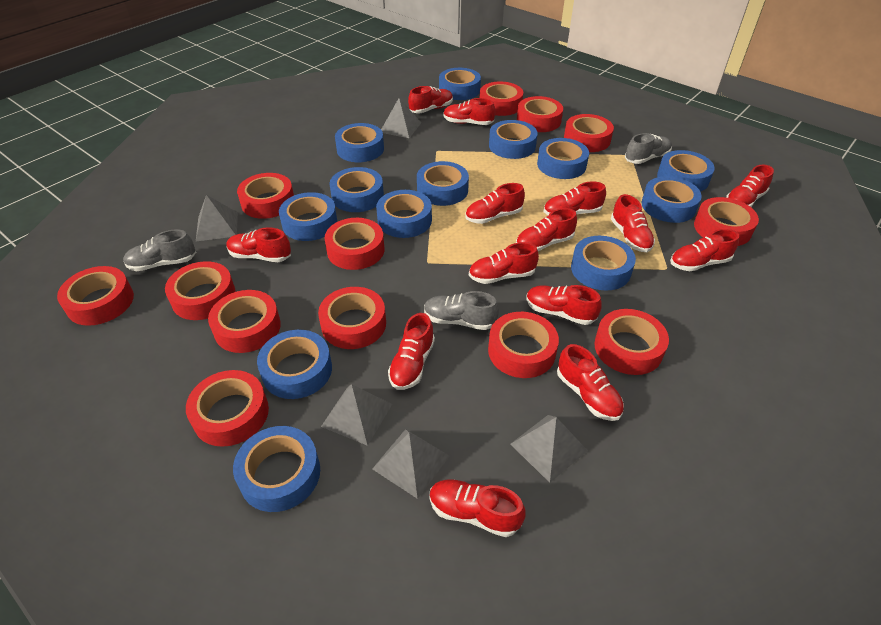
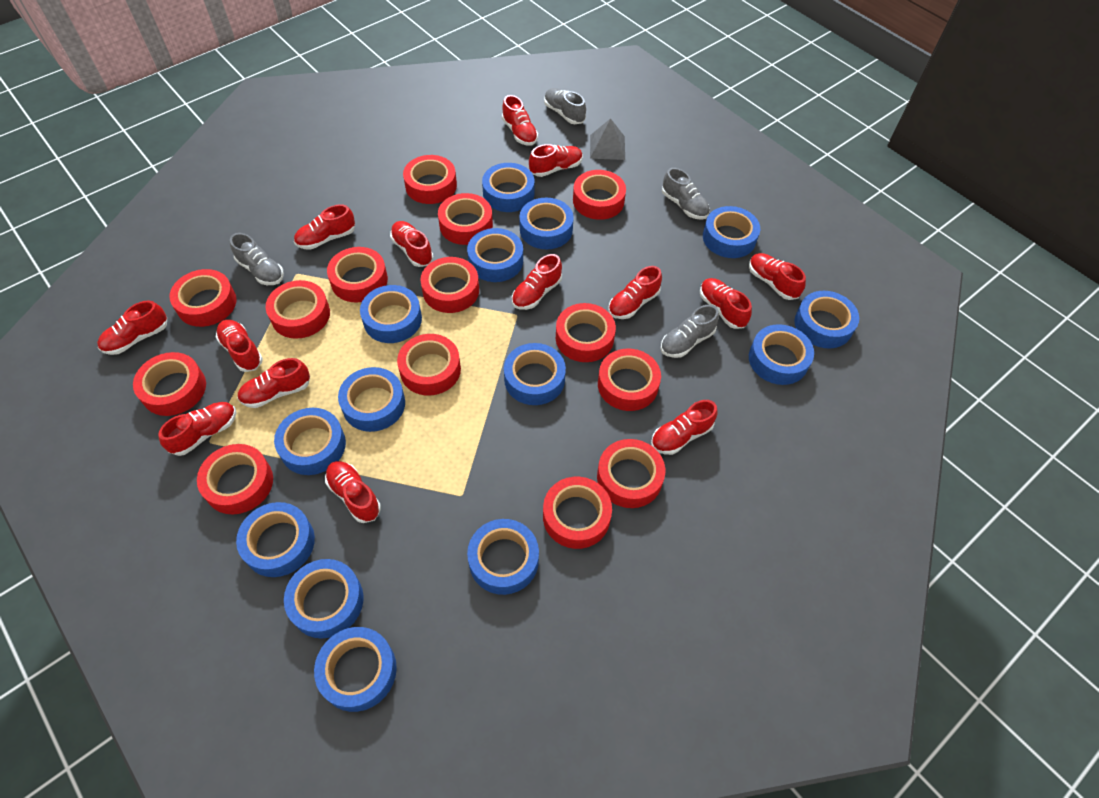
blue tape: [233,426,320,512] [257,330,332,399] [279,192,337,241] [329,167,384,212] [335,123,384,162] [376,190,432,238] [417,161,469,206] [439,68,481,100] [489,120,538,159] [537,138,589,179] [571,236,636,290] [641,176,702,223] [657,150,715,192] = 13 -> [236,502,315,577] [274,408,346,475] [284,559,364,639] [314,627,397,712] [338,367,405,432] [360,285,422,343] [467,228,523,282] [467,519,539,595] [482,163,534,212] [504,343,566,405] [519,198,574,249] [703,206,760,258] [749,324,814,385] [794,291,859,349] = 14
grey pyramid: [196,195,238,241] [321,384,392,446] [372,429,450,499] [381,98,421,138] [511,415,588,483] = 5 -> [590,118,625,160] = 1
grey shoe: [123,229,196,271] [424,291,499,330] [625,133,672,164] = 3 -> [230,233,284,285] [544,88,586,124] [661,305,719,358] [662,168,710,220] = 4
red tape: [57,266,134,326] [165,261,236,320] [186,370,269,447] [208,290,281,353] [237,173,294,219] [318,287,386,349] [325,218,385,270] [480,82,523,116] [488,312,559,378] [517,96,563,132] [564,114,614,152] [594,309,669,375] [694,197,759,246] = 13 -> [133,352,206,416] [169,269,237,327] [197,444,273,514] [266,280,330,339] [327,247,388,303] [397,334,461,396] [403,155,457,204] [421,257,479,313] [438,193,493,245] [543,477,612,549] [556,303,616,362] [573,170,626,220] [597,439,665,508] [598,349,661,411] = 14

